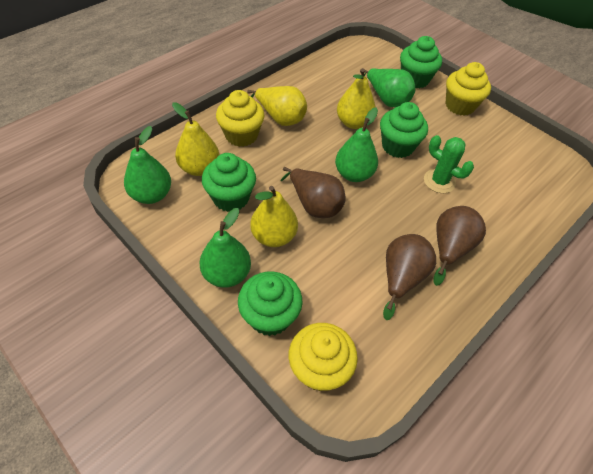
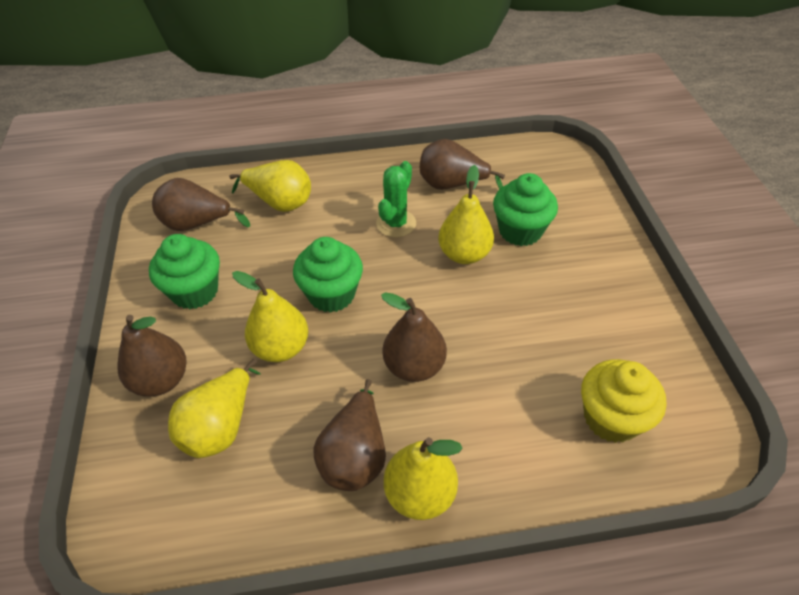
brown pear: [281,167,345,218] [383,234,436,320] [434,206,486,286] = 3 -> [117,315,187,397] [152,178,250,231] [313,379,386,491] [381,292,447,382] [420,139,505,190] = 5
green cupcake: [202,153,256,212] [238,272,303,336] [380,102,428,158] [400,36,442,88] = 4 -> [149,234,220,309] [293,237,363,313] [493,173,558,246] = 3
green pear: [124,126,171,204] [199,208,251,288] [335,108,378,182] [360,68,416,107] = 4 -> none = 0
yellow cupcake: [216,90,265,147] [289,323,358,391] [446,62,491,116] = 3 -> [581,359,666,443] = 1
yellow pear: [172,102,219,176] [247,86,307,126] [250,186,298,247] [337,68,376,129] = 4 -> [168,359,261,458] [229,160,311,212] [232,271,308,362] [384,437,463,520] [438,165,494,264] = 5

